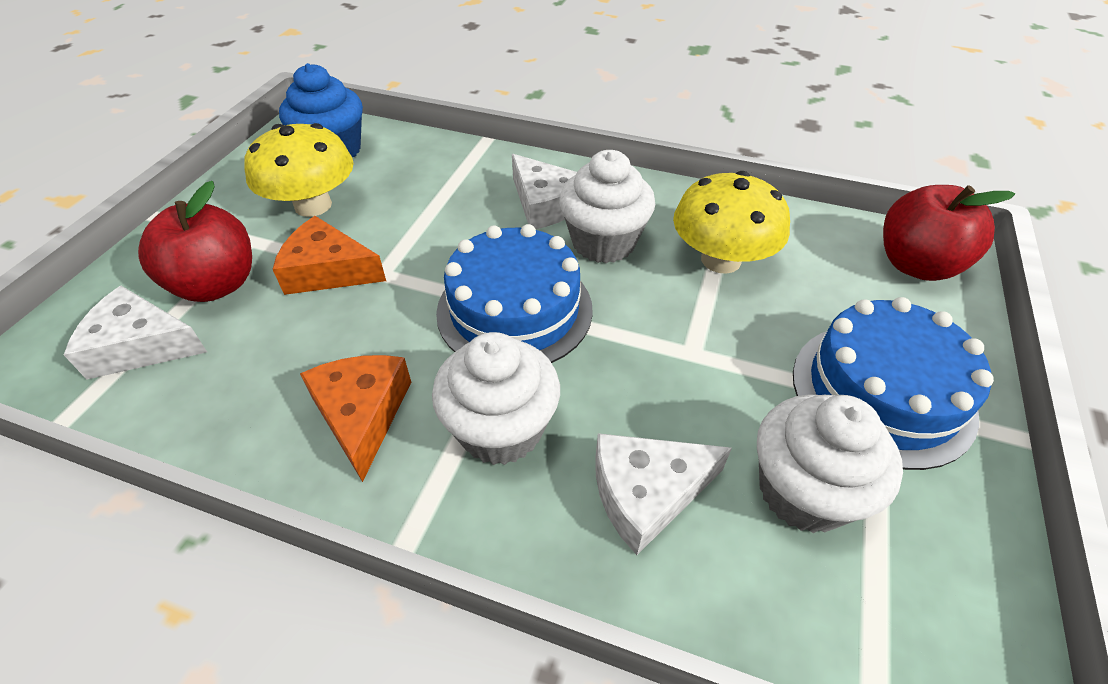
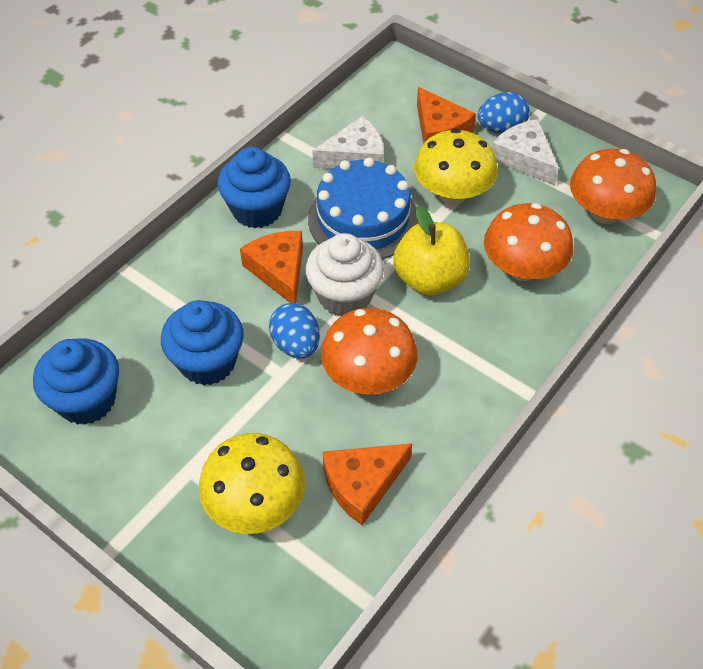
blue cake: [436,224,593,363] [793,297,994,470] = 2 -> [308,157,418,259] = 1
blue cupcake: [279,63,363,158] = 1 -> [33,339,119,425] [161,300,244,386] [217,147,291,228] = 3
blue egg: none = 0 -> [269,303,320,359] [477,92,530,133] = 2
orange cheese: [273,216,386,295] [300,355,411,482] = 2 -> [240,231,303,303] [323,444,412,525] [417,87,476,144] = 3
orange mushroom: none = 0 -> [321,308,417,394] [484,203,573,281] [570,149,656,224] = 3
red apple: [138,181,252,302] [883,185,1015,281] = 2 -> none = 0
white cheese: [64,286,207,380] [512,154,577,229] [596,433,732,555] = 3 -> [312,116,384,169] [492,119,559,186] = 2
white cupcake: [432,332,560,465] [559,150,655,263] [757,394,903,533] = 3 -> [305,233,384,316] = 1
yellow apple: none = 0 -> [393,205,470,295] = 1

